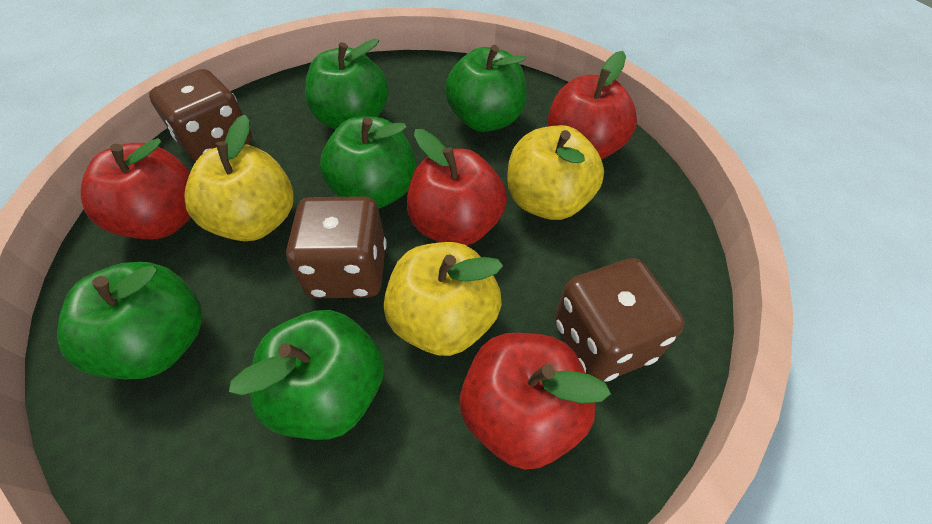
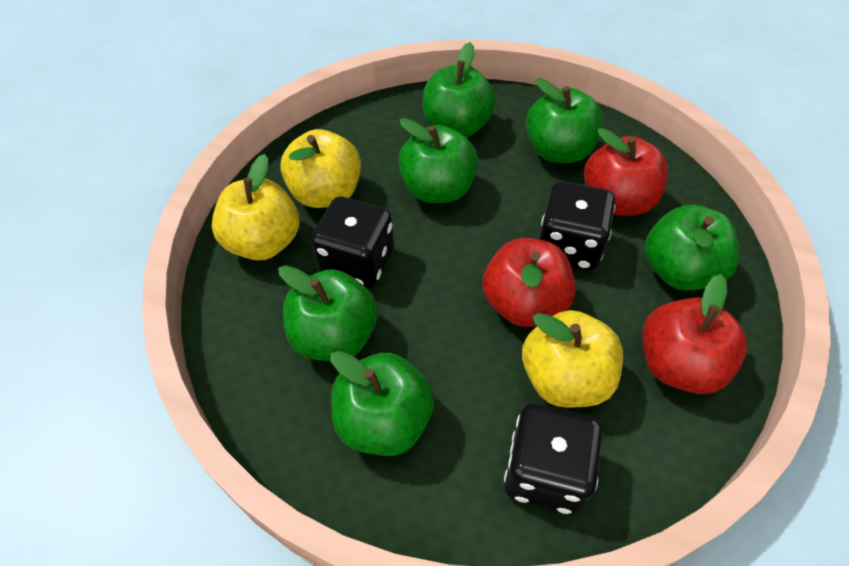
black dice: none = 0 -> [311,196,394,289] [504,403,603,514] [539,181,616,271] = 3
brown dice: [149,69,252,162] [286,196,387,298] [555,258,685,382] = 3 -> none = 0
green apple: [57,262,203,379] [229,310,384,440] [305,39,389,129] [320,117,416,209] [445,45,527,132] = 5 -> [278,265,378,361] [330,351,434,456] [398,118,478,203] [423,42,496,137] [526,78,604,163] [645,205,740,291] = 6
red apple: [81,138,191,239] [407,129,507,246] [460,333,611,470] [547,51,637,159] = 4 -> [483,238,576,327] [584,128,668,216] [642,274,747,394] = 3

